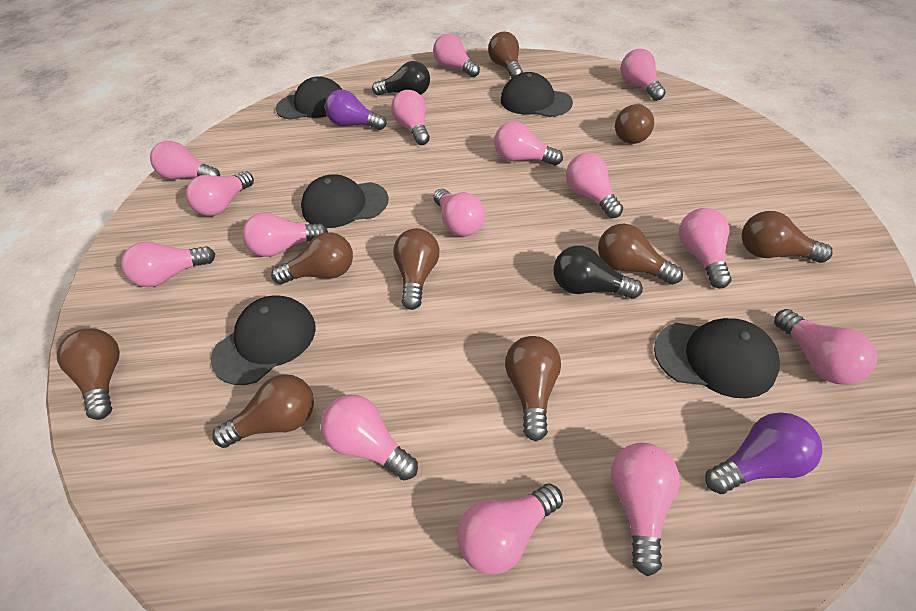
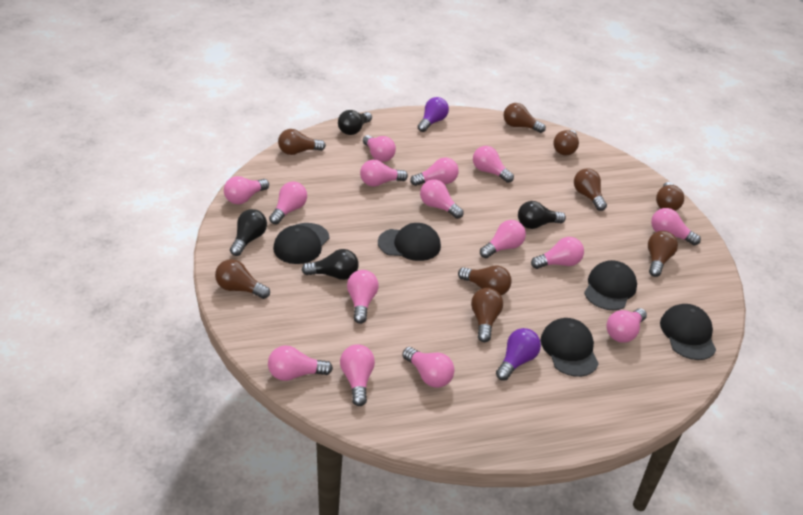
black light bulb: [372,61,430,95] [553,246,643,299] = 2 -> [230,209,267,256] [302,249,359,280] [338,110,372,135] [518,201,566,229] = 4

